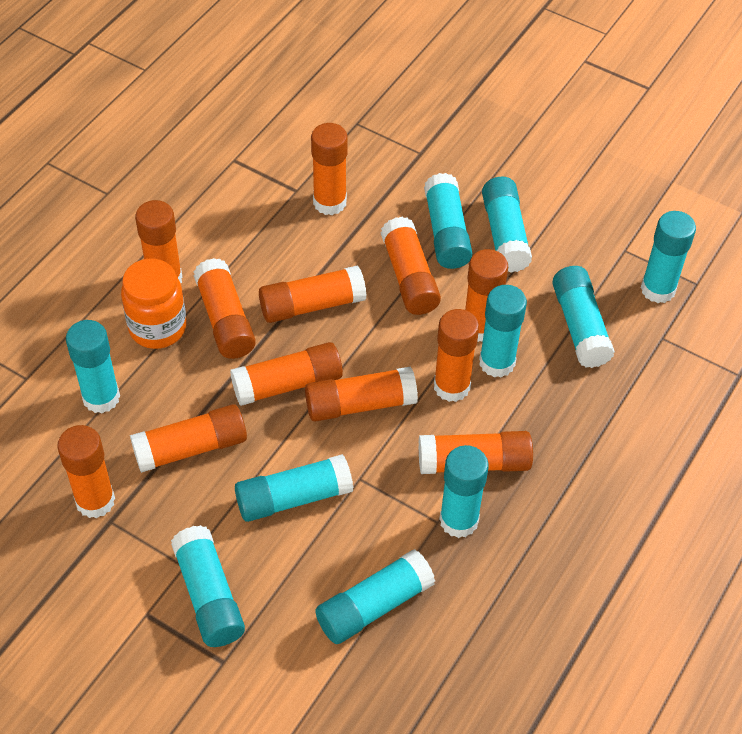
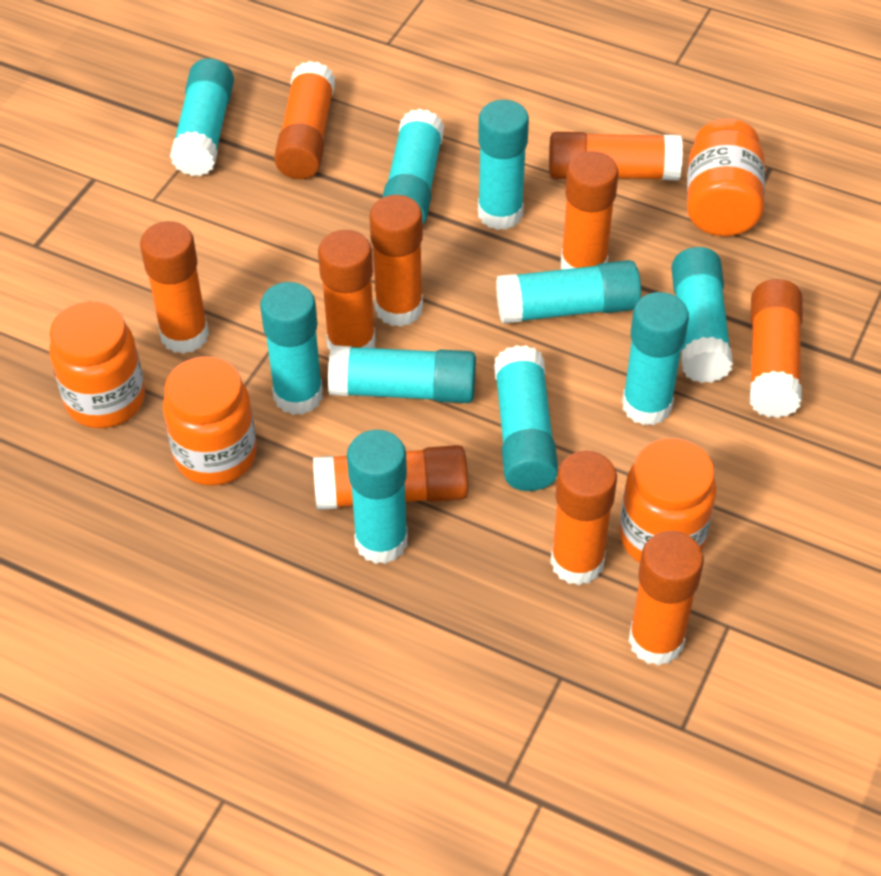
orange glue stick: [57,425,115,518] [130,404,247,473] [135,200,182,283] [193,258,256,359] [230,342,343,406] [259,266,367,323] [305,366,418,421] [311,123,348,215] [381,217,441,315] [419,431,533,474] [434,309,479,402] [465,249,508,342] = 12 -> [140,221,209,354] [274,61,335,179] [313,445,468,510] [318,230,375,349] [370,195,423,327] [549,132,683,180] [550,451,617,585] [561,151,619,270] [628,531,704,666] [750,279,803,418] = 10
orange jar: [121,258,186,349] = 1 -> [49,301,145,428] [163,356,257,486] [619,438,716,563] [687,119,765,236] = 4

